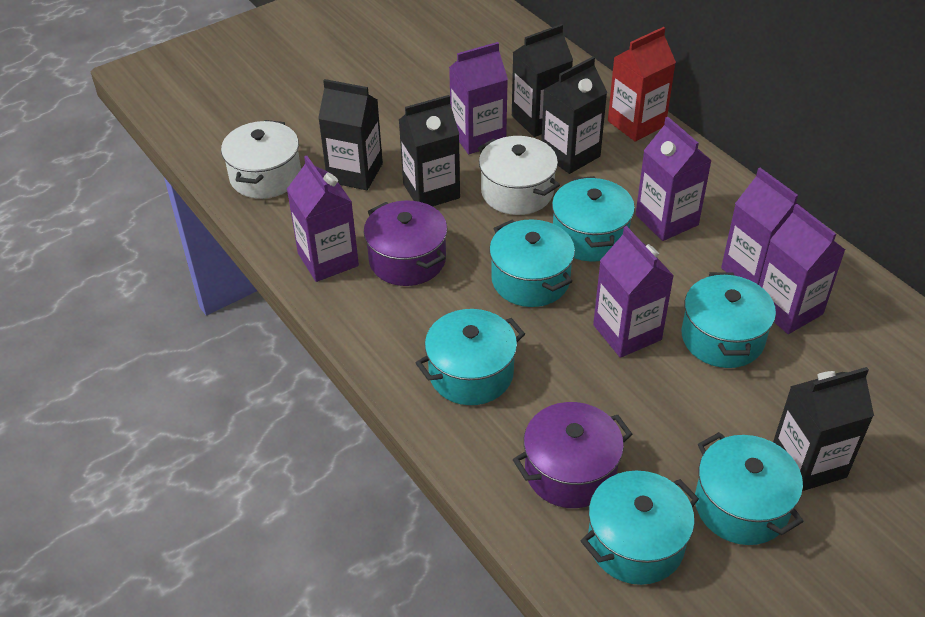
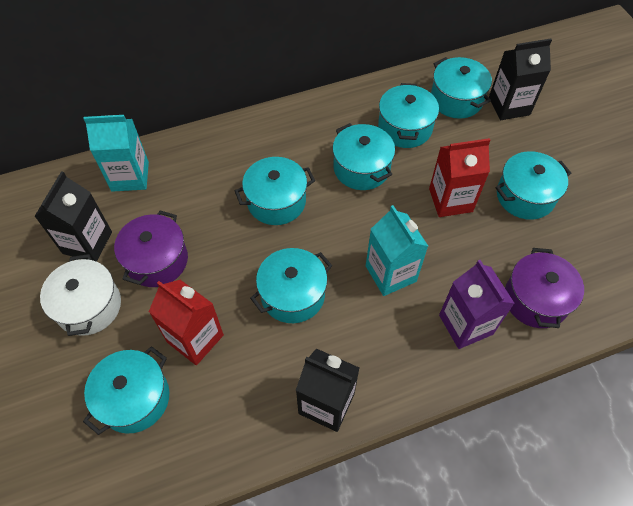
black carton: [318,79,383,190] [399,95,460,207] [512,24,573,137] [541,57,607,174] [773,367,874,491] = 5 -> [34,171,112,262] [296,348,359,432] [489,39,552,120] = 3
purple carton: [287,156,359,282] [449,42,508,154] [593,226,674,358] [636,117,712,241] [721,168,808,285] [759,204,845,334] = 6 -> [439,260,515,349] = 1
red carton: [608,27,676,141] = 1 -> [149,280,224,365] [429,138,490,217] = 2
turquoise carton: none = 0 -> [84,115,149,192] [366,205,428,296] = 2
turquoise pot: [416,309,525,405] [489,219,575,307] [552,176,635,261] [581,470,699,585] [682,272,776,368] [695,432,804,545] = 6 -> [83,346,169,435] [235,157,315,225] [250,248,332,323] [332,123,395,190] [378,83,439,148] [431,57,492,119] [495,151,571,220] = 7
white pot: [221,120,301,199] [478,136,560,215] = 2 -> [40,254,121,336] = 1

